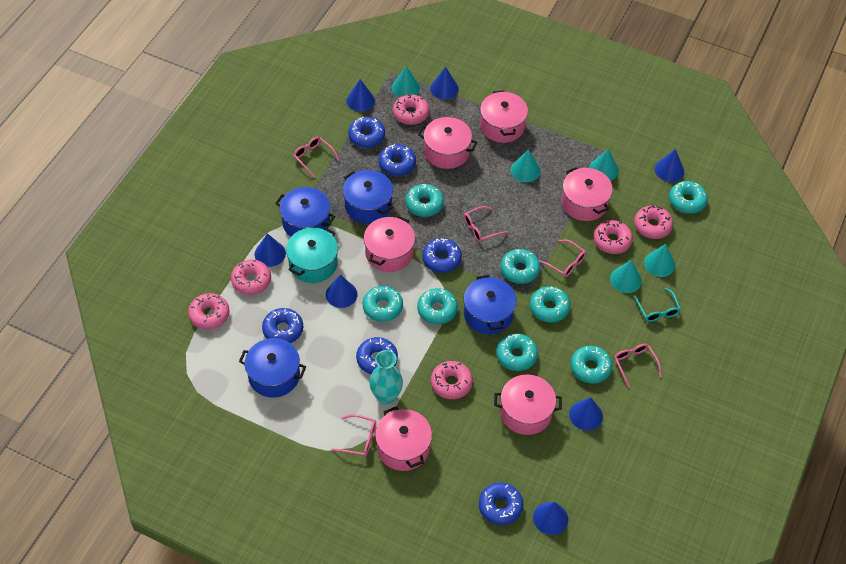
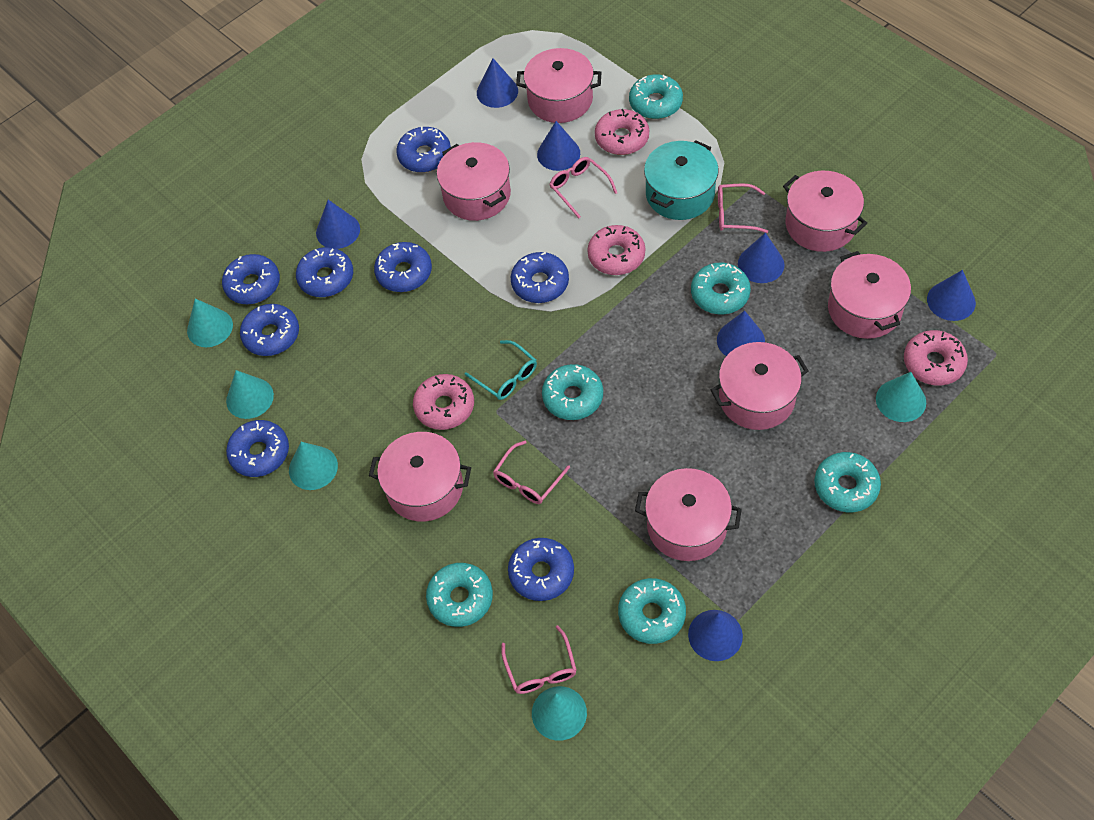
blue donut: [262,308,303,343] [348,117,385,148] [356,337,398,374] [378,144,416,176] [422,238,462,273] [479,482,523,525] = 6 -> [222,254,280,304] [226,420,289,477] [240,304,299,356] [296,247,353,297] [374,242,432,292] [396,126,451,173] [508,538,574,601] [511,252,569,303] = 8
blue pot: [239,338,306,397] [276,187,335,237] [343,170,393,224] [464,275,517,335] = 4 -> none = 0
pink donut: [188,293,230,330] [231,260,271,295] [393,94,429,125] [431,361,473,399] [593,220,633,254] [634,205,673,239] = 6 -> [413,374,474,430] [587,225,645,275] [595,109,649,155] [904,330,968,386] = 4
pink glasses: [293,137,339,178] [331,415,376,457] [464,206,508,242] [539,240,586,277] [614,344,662,388] = 5 -> [493,441,570,504] [501,625,577,694] [549,157,617,218] [718,183,768,233] = 4
pink pot: [364,216,415,272] [375,406,432,471] [418,117,477,169] [480,90,528,143] [494,375,562,435] [561,167,613,221] = 6 -> [369,432,471,522] [437,142,511,221] [516,48,601,123] [635,468,742,561] [711,342,809,430] [783,171,867,252] [828,251,911,339] = 7
turquoise donut: [363,286,403,322] [406,184,444,217] [417,288,458,324] [496,334,538,371] [501,249,540,284] [530,286,570,322] [571,346,612,384] [669,181,708,214] = 8 -> [426,563,493,627] [542,364,603,420] [618,578,686,644] [629,75,683,119] [691,263,751,314] [814,452,881,512] = 6
turquoise vase: [369,350,403,405] = 1 -> none = 0

